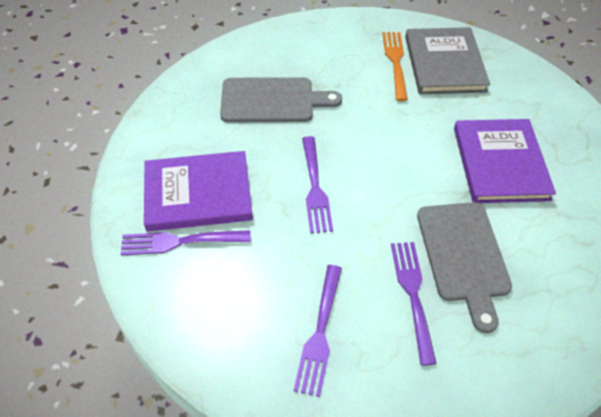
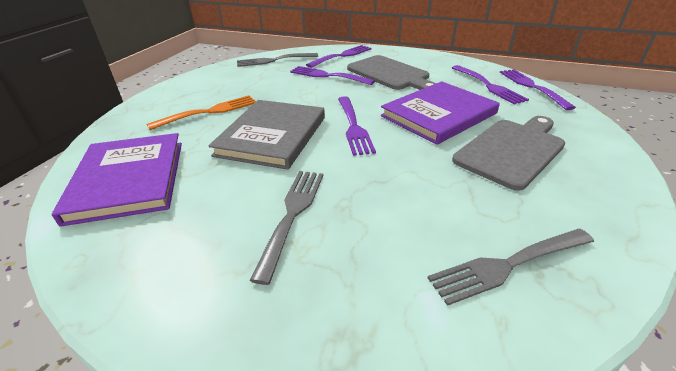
grey fork: none = 0 -> [237,53,318,67] [250,171,323,285] [428,229,594,306] = 3
purple fork: [120,230,251,256] [293,265,342,397] [302,136,333,233] [391,242,437,366] = 4 -> [290,66,375,85] [306,45,372,68] [338,96,376,156] [452,65,529,105] [500,69,576,110] = 5

